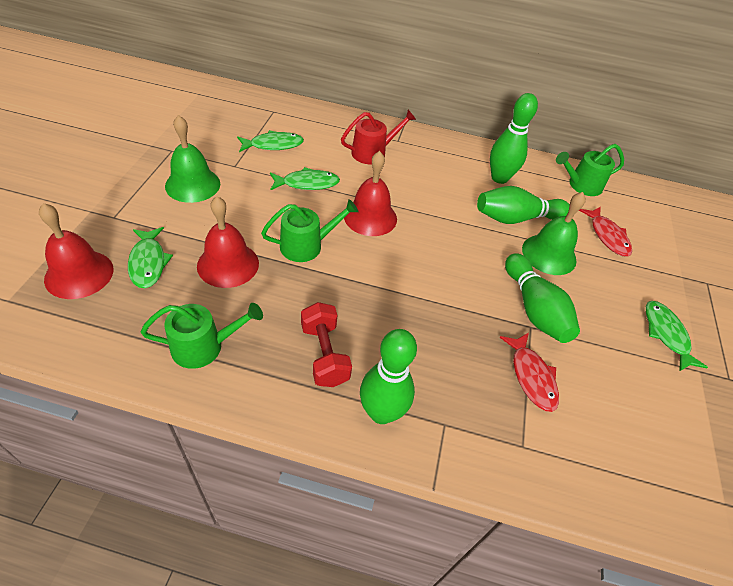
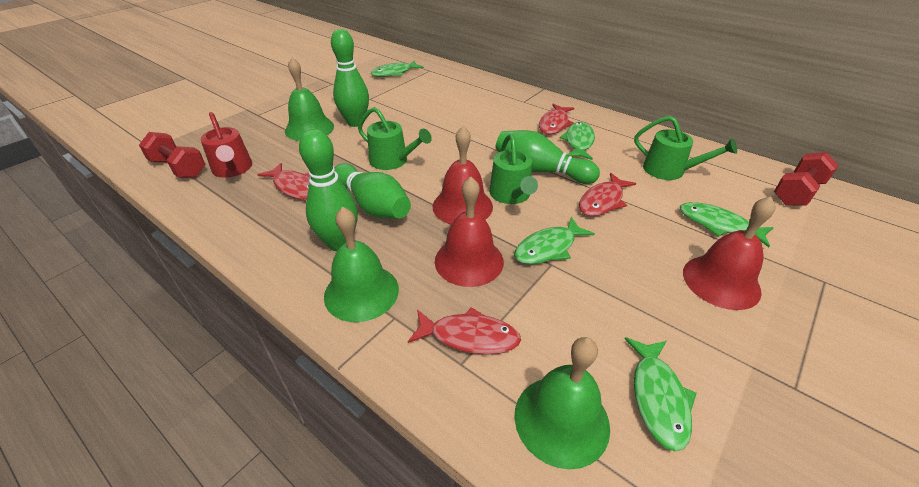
green bell: [165,115,220,203] [522,192,586,275] = 2 -> [285,58,334,141] [324,207,399,322] [514,337,610,469] = 3
green fish: [128,227,173,288] [237,130,304,152] [270,167,340,190] [646,301,708,372] = 4 -> [371,60,424,77] [514,217,595,264] [560,122,595,160] [625,337,697,452] [680,202,774,247] = 5
red dumbbell: [301,302,352,387] = 1 -> [139,132,206,178] [774,152,839,206] = 2
red fish: [500,333,559,412] [579,207,632,257] = 2 -> [258,163,310,200] [408,307,521,355] [539,104,574,134] [579,173,636,216] = 4

